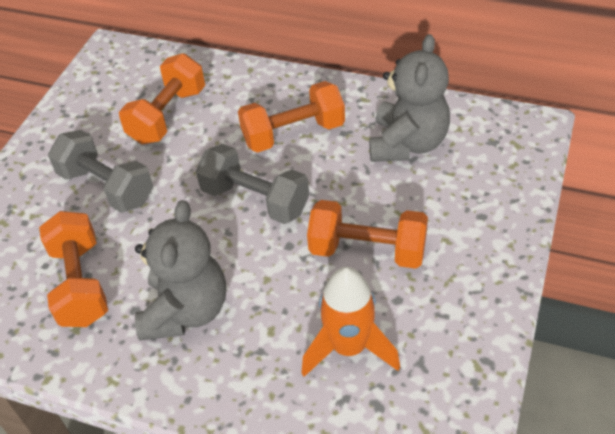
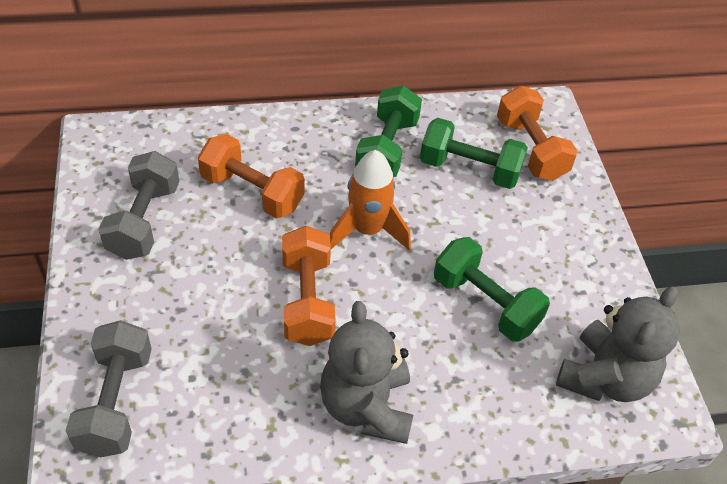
green dumbbell: none = 0 -> [355,85,422,177] [420,118,528,189] [434,237,550,342] = 3
orange dumbbell: [39,211,108,327] [119,53,205,144] [238,81,345,153] [307,200,428,269] = 4 -> [198,134,305,219] [282,226,336,346] [497,86,577,181] = 3

